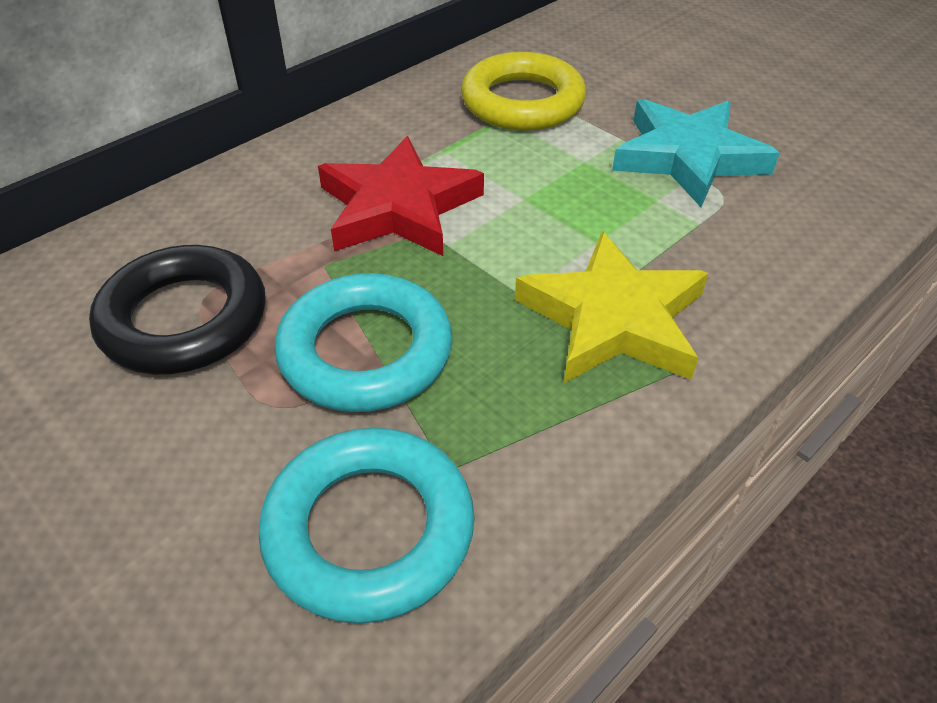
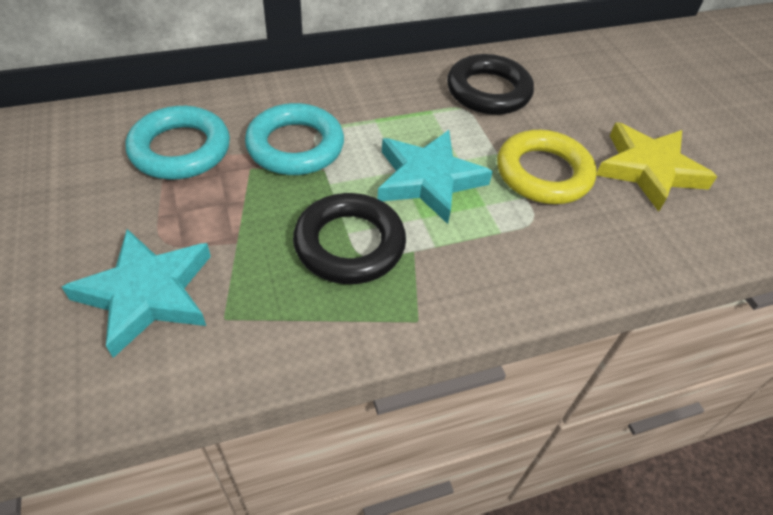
black ring: [89,245,266,374] = 1 -> [293,193,406,284] [447,54,534,115] = 2
red star: [318,136,484,256] = 1 -> none = 0
turquoise star: [612,99,779,207] = 1 -> [62,229,211,358] [377,130,493,224] = 2

